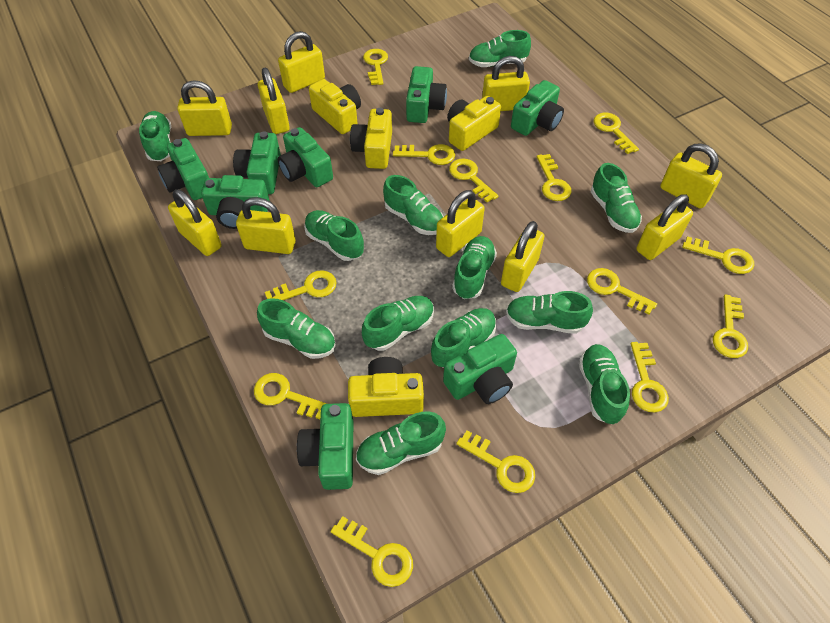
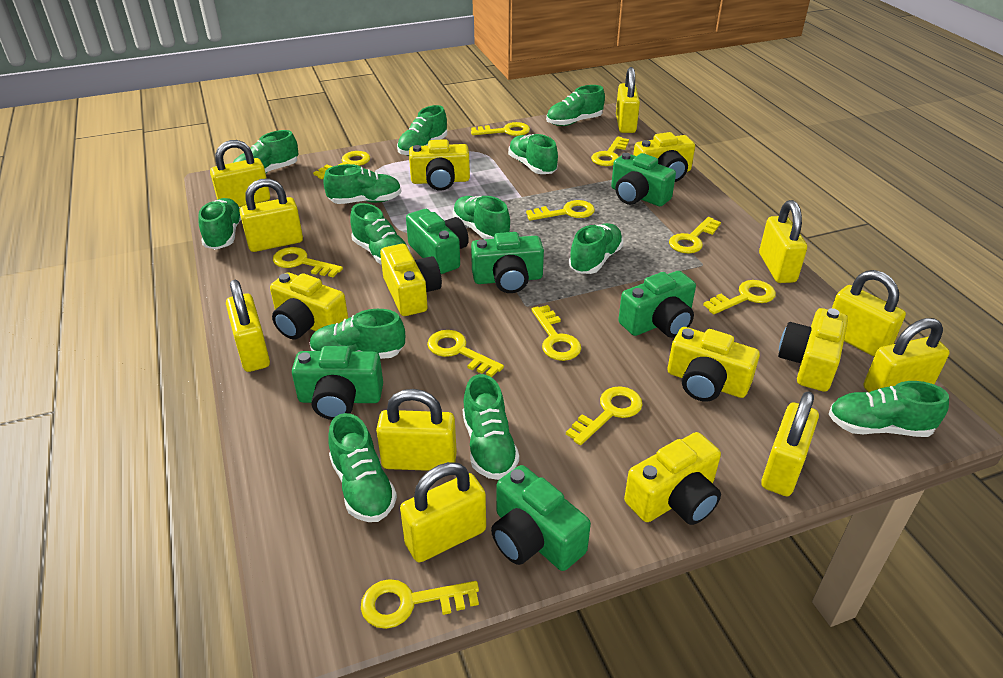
green camera: [157,138,209,200] [201,175,270,229] [233,131,281,194] [278,127,333,187] [297,403,353,490] [406,66,447,123] [443,334,517,404] [511,80,564,136] = 8 -> [292,346,383,420] [406,209,469,274] [471,232,544,293] [491,465,591,571] [611,153,676,206] [618,271,696,338] = 6
green shoe: [139,111,171,161] [257,298,336,359] [304,210,364,261] [356,411,446,475] [362,296,434,351] [383,175,444,235] [431,308,496,368] [452,236,497,299] [469,30,531,67] [506,291,593,334] [579,344,630,424] [591,163,642,233] = 12 -> [198,198,241,249] [233,130,298,173] [309,309,405,359] [323,164,401,204] [328,413,397,522] [350,203,410,265] [397,105,447,156] [453,196,510,239] [463,374,519,480] [508,134,558,174] [546,85,605,126] [569,223,623,274] [829,381,949,437] = 13
yellow camera: [309,79,361,134] [348,357,424,417] [350,108,392,169] [447,96,501,151] = 4 -> [270,272,348,339] [380,244,442,316] [409,139,470,191] [624,432,721,525] [633,132,695,182] [667,327,760,402] [778,308,848,392] = 7
yellow key: [254,373,327,419] [265,270,337,300] [330,516,413,587] [363,49,388,85] [393,144,455,165] [449,158,498,202] [456,431,535,493] [537,154,571,201] [587,268,657,315] [594,113,639,154] [631,342,669,412] [682,236,754,274] [713,294,748,358] = 13 -> [273,247,343,277] [313,151,370,179] [361,579,479,629] [427,330,504,377] [471,122,530,136] [526,200,595,221] [531,305,581,361] [566,386,643,445] [591,137,629,166] [669,217,721,253] [703,280,776,314] = 11

